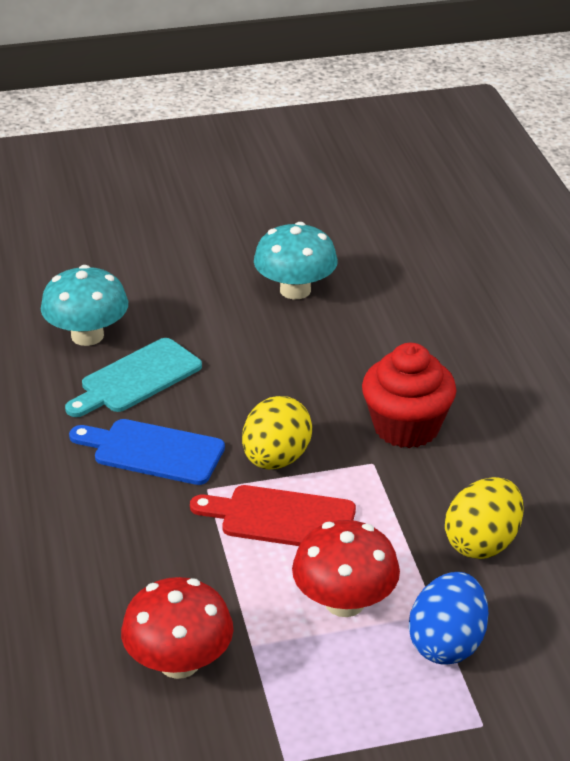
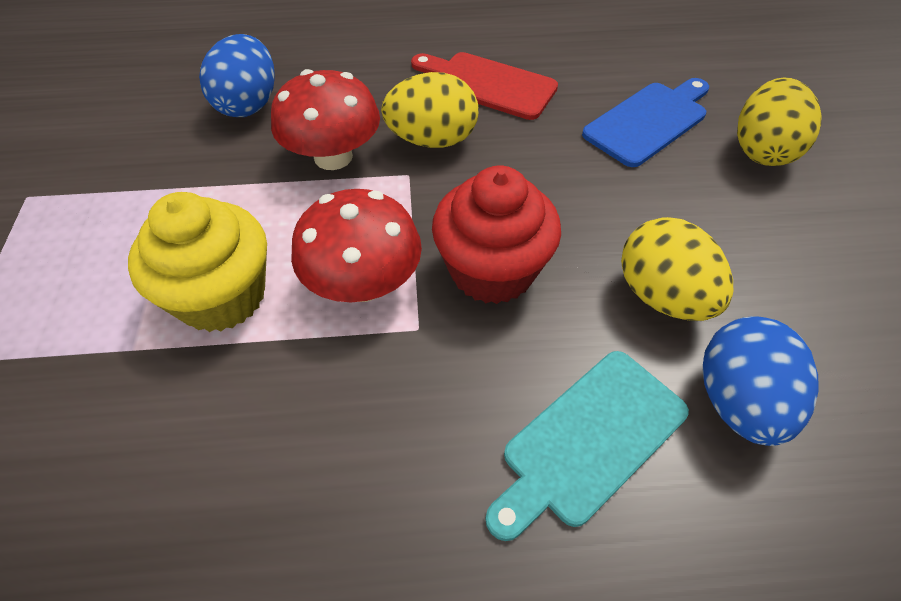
blue egg: [409,572,488,665] = 1 -> [199,34,275,117] [703,316,819,446] = 2
turquoise mushroom: [41,265,128,346] [254,222,338,299] = 2 -> none = 0
yellow cupcake: none = 0 -> [128,192,267,332] = 1
yellow egg: [242,396,312,469] [445,477,523,559] = 2 -> [381,72,479,148] [621,217,733,321] [737,77,822,166] = 3

